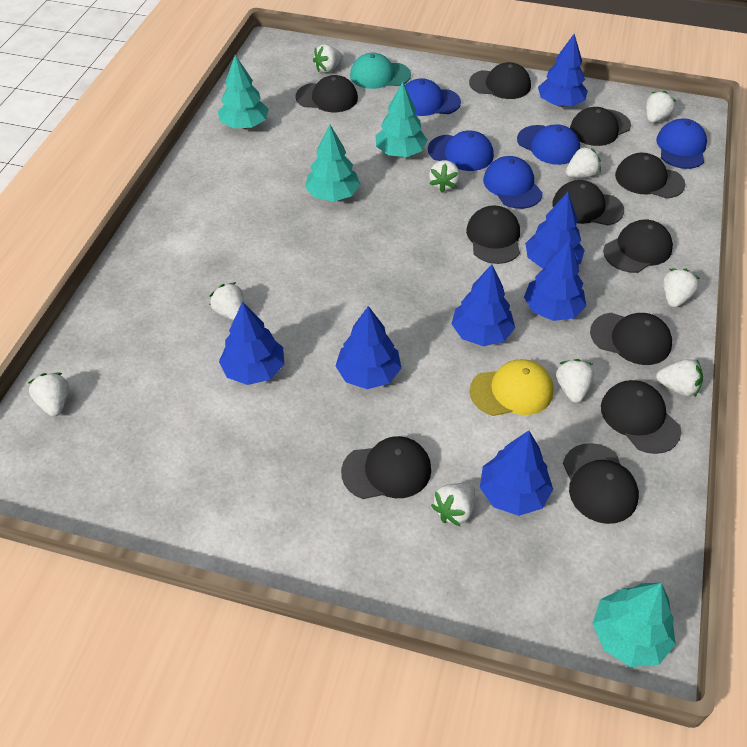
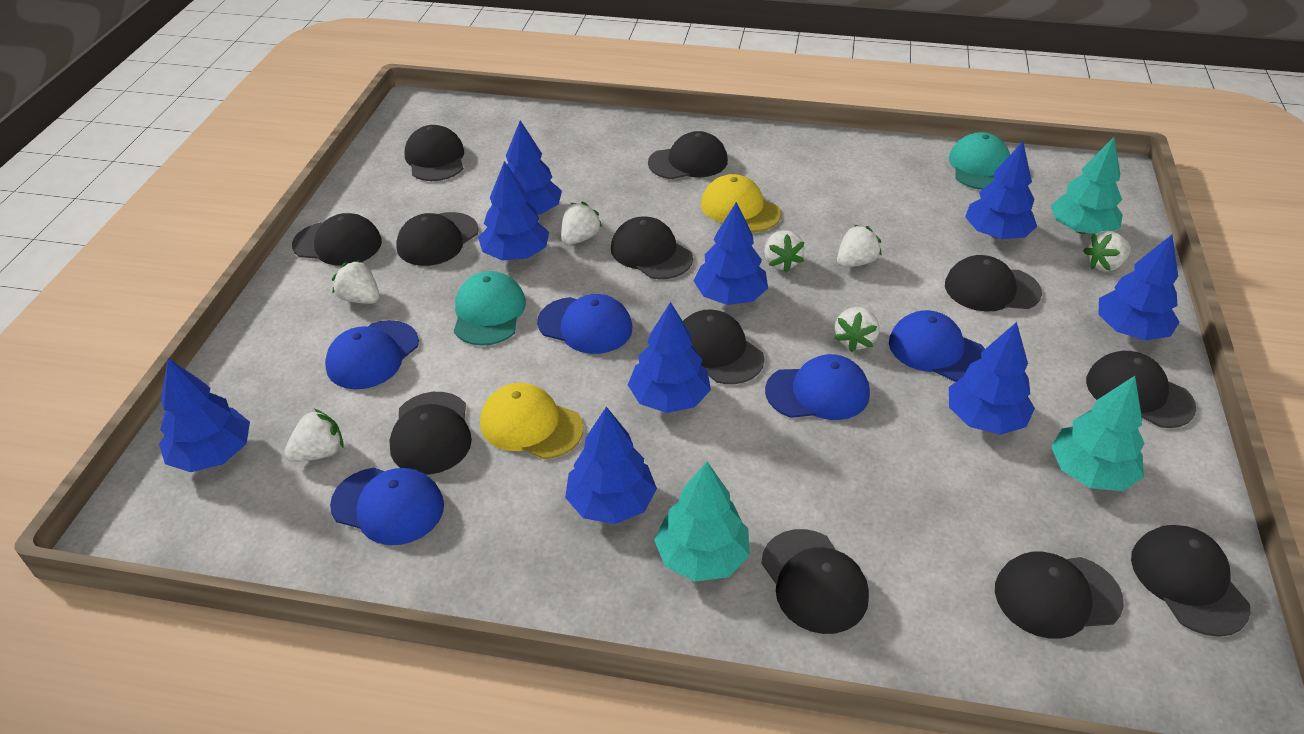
black cap: [295,75,358,112] [341,436,431,499] [466,205,520,264] [469,62,531,99] [552,180,624,225] [563,443,639,524] [570,107,631,146] [590,313,672,365] [601,380,681,454] [603,220,673,273] [615,153,685,199] = 11 -> [292,213,382,266] [389,392,472,475] [396,212,479,266] [404,125,464,181] [611,216,693,279] [648,131,728,179] [683,310,764,384] [761,529,869,634] [945,255,1042,312] [995,552,1124,639] [1086,351,1196,428] [1131,525,1251,637] = 12
blue tree: [219,302,284,385] [336,306,401,389] [452,264,515,346] [480,431,553,516] [524,240,586,321] [525,192,585,269] [538,34,588,107] = 7 -> [159,358,250,472] [478,161,549,260] [506,120,562,215] [565,407,657,524] [628,302,711,413] [694,202,768,305] [949,322,1035,435] [965,141,1037,239] [1098,235,1180,341] = 9
turquoise cap: [350,52,411,89] = 1 -> [454,271,526,346] [949,132,1010,190] = 2
turquoise tree: [218,55,269,129] [305,124,360,202] [376,82,427,157] [592,583,676,667] = 4 -> [654,462,750,582] [1051,137,1123,234] [1051,376,1145,491] = 3
white strawberry: [28,373,69,417] [210,282,245,321] [313,44,343,73] [429,160,460,193] [431,483,475,527] [556,359,594,403] [566,146,601,178] [646,91,676,123] [656,359,703,396] [663,269,700,308] = 10 -> [284,409,343,462] [332,260,380,304] [561,202,602,245] [764,230,804,273] [834,307,879,352] [837,225,882,267] [1083,231,1131,272] = 7
yellow cap: [469,359,554,416] = 1 -> [480,383,584,459] [701,174,781,232] = 2

